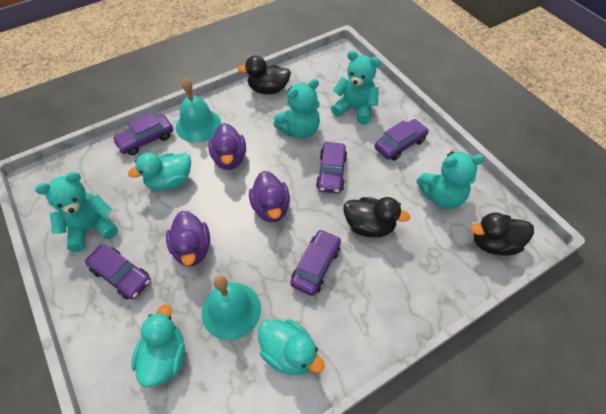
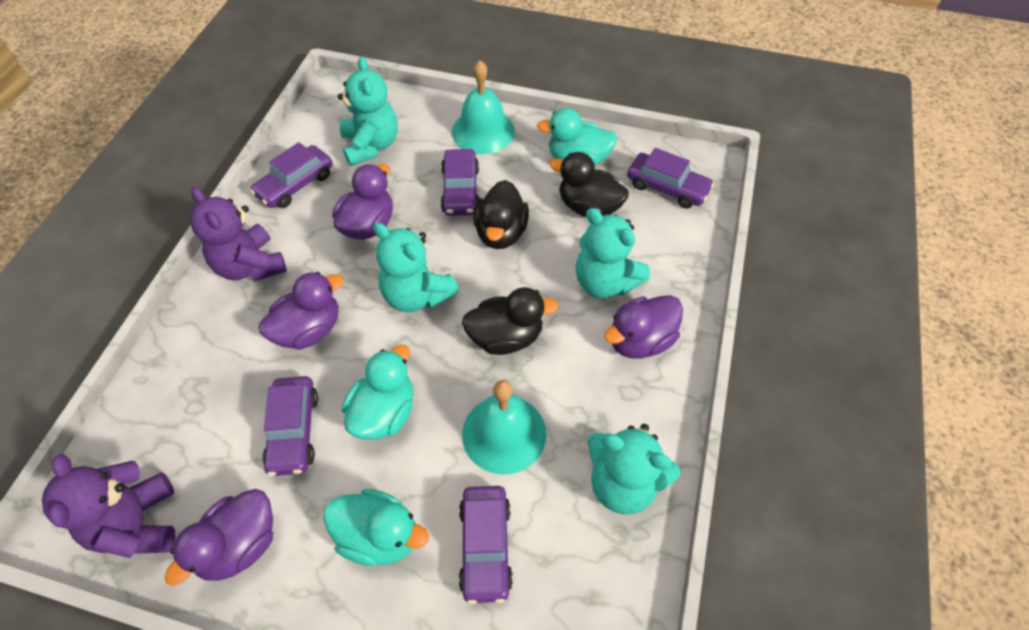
purple duck: [166,211,210,266] [208,123,246,170] [249,171,290,222] = 3 -> [165,489,273,586] [259,272,344,350] [332,164,393,240] [604,295,683,359] = 4
purple teddy bear: none = 0 -> [42,454,175,558] [190,187,287,281] = 2

